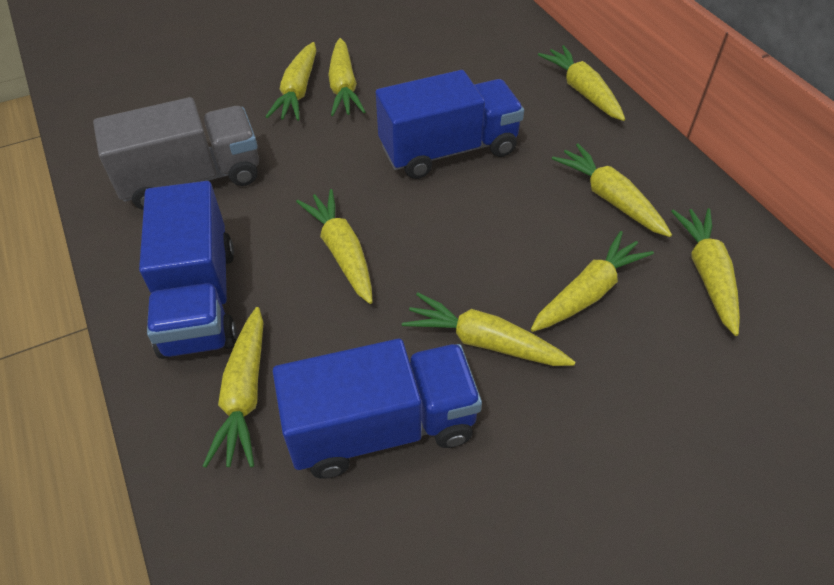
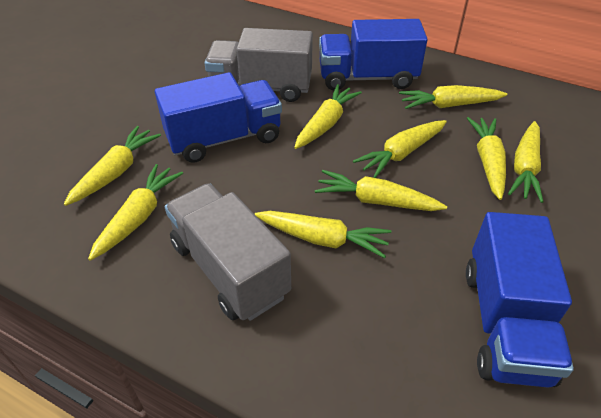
grey truck: [93,97,259,210] = 1 -> [165,183,291,321] [204,28,313,102] = 2

